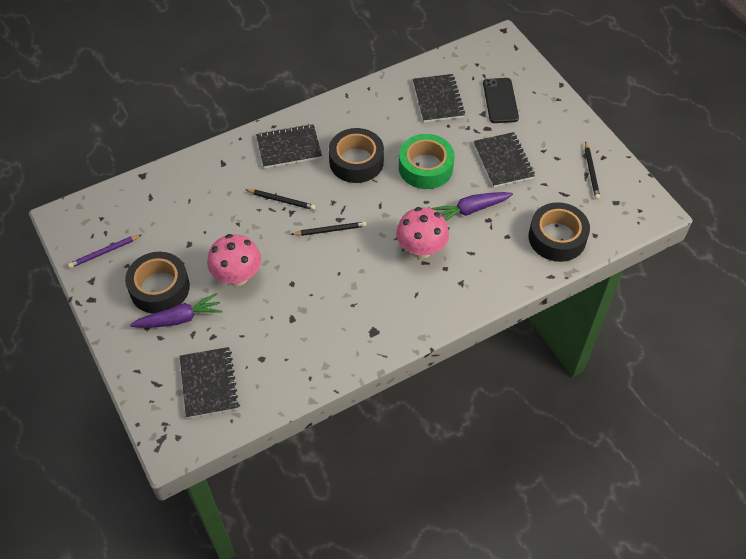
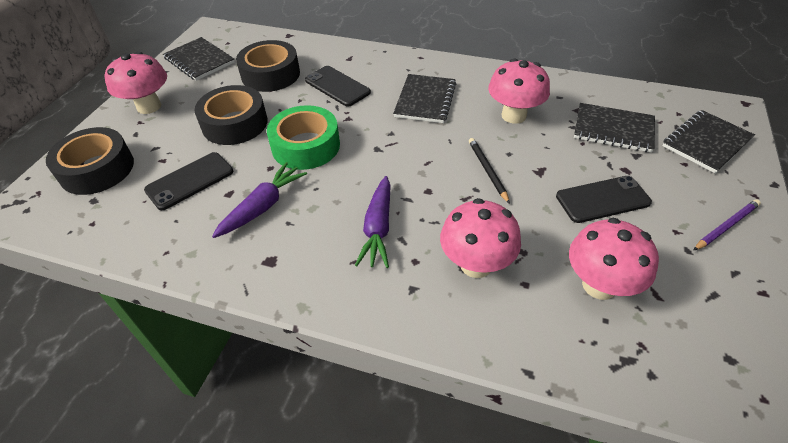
black pencil: [245,189,316,210] [291,222,367,236] [585,142,600,200] = 3 -> [469,138,510,204] = 1
black phone: [483,78,519,123] = 1 -> [144,152,233,210] [305,66,371,106] [556,176,652,223] = 3
pink mushroom: [207,234,261,286] [396,207,449,259] = 2 -> [104,51,167,114] [440,198,521,278] [488,59,550,124] [569,218,659,300] = 4

